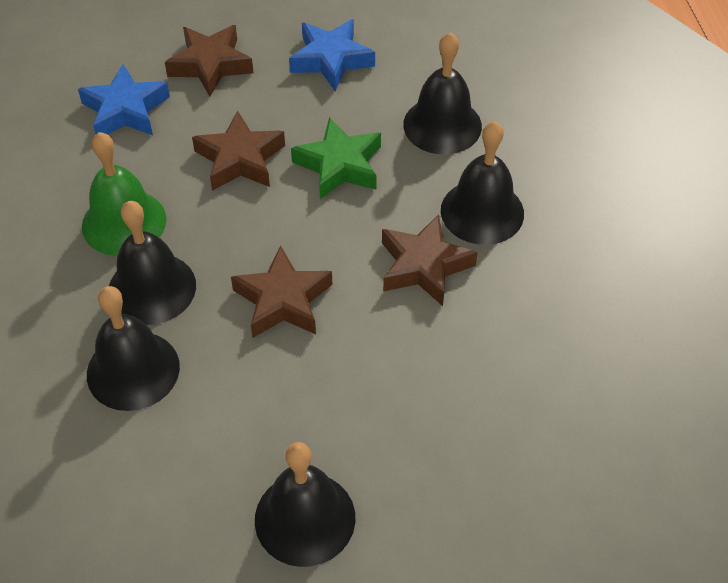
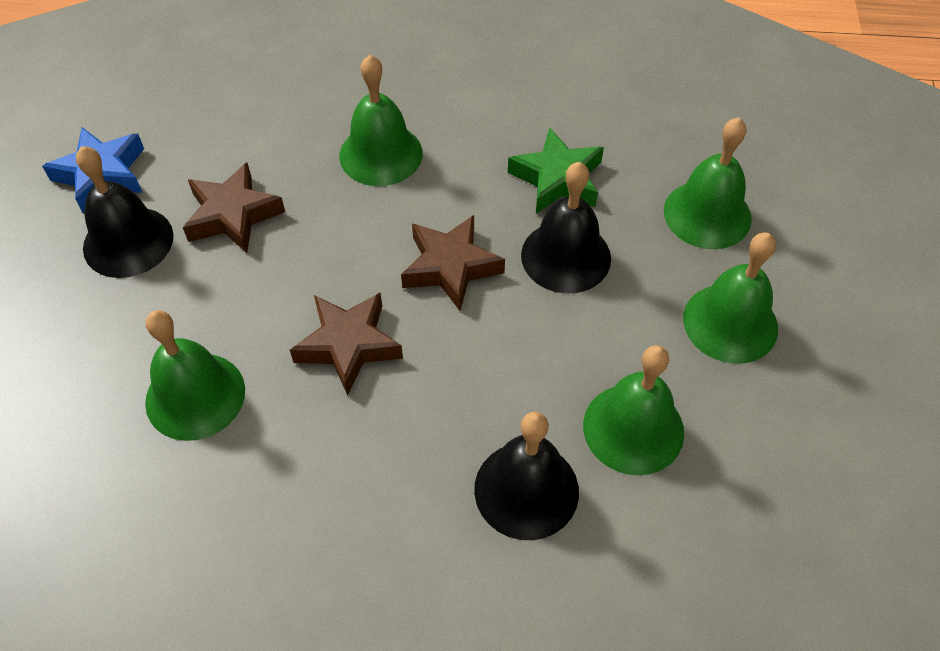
black bell: [87,286,180,411] [109,201,196,325] [255,442,355,567] [403,32,482,155] [441,121,524,245] = 5 -> [76,146,174,278] [474,412,579,540] [521,162,611,294] = 3
blue star: [78,64,170,135] [289,19,375,91] = 2 -> [42,127,144,213] = 1
brown star: [165,25,253,96] [192,110,285,191] [231,245,332,338] [382,214,478,306] = 4 -> [183,162,285,253] [290,292,403,396] [401,215,505,311] = 3
green bell: [82,132,166,256] = 1 -> [145,310,245,441] [339,55,423,186] [583,345,684,475] [664,117,752,249] [683,232,778,364] = 5

